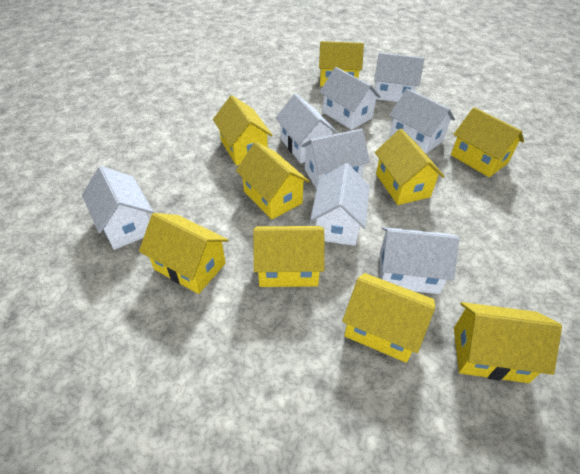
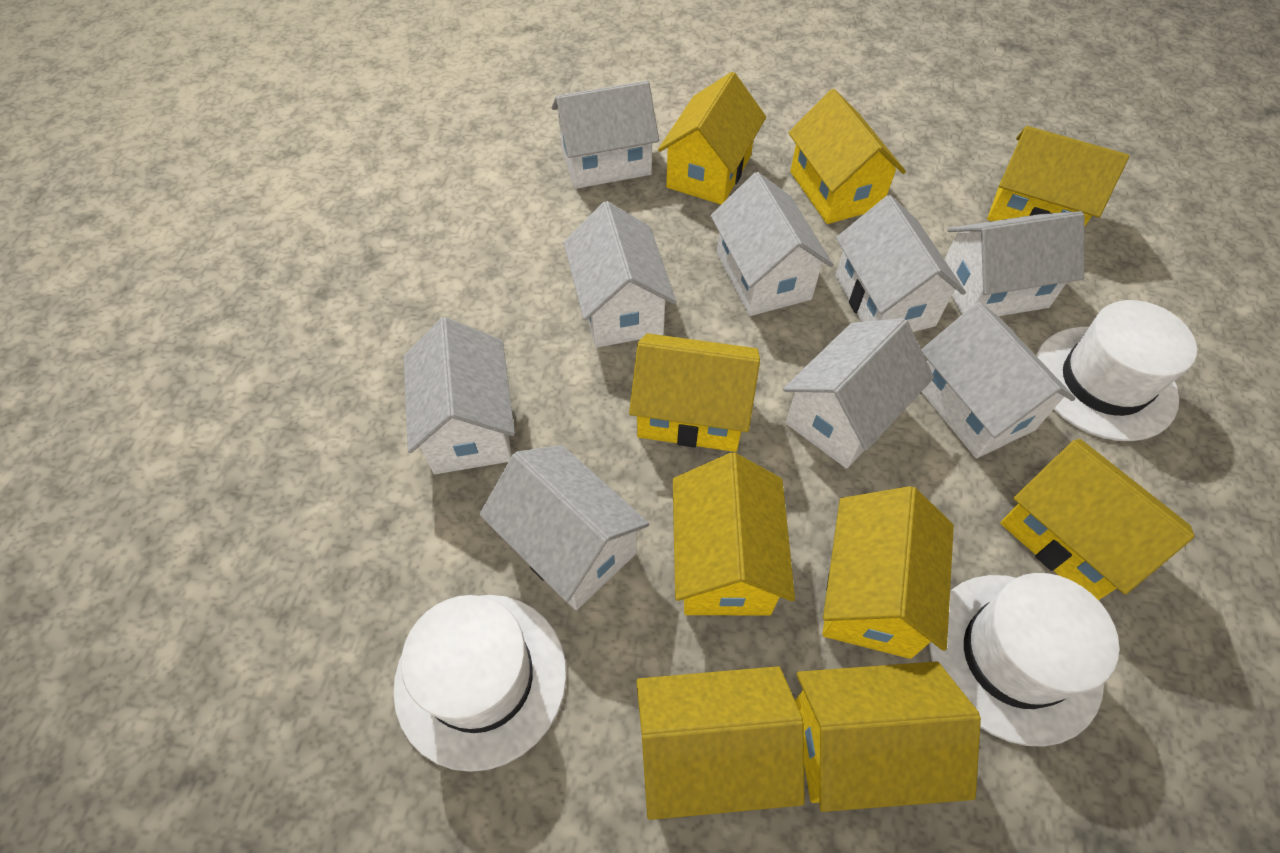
white hat: none = 0 -> [393,595,567,772] [929,573,1119,747] [1036,300,1197,441] = 3
white house: [82,166,153,250] [275,94,338,163] [301,129,370,189] [310,163,369,246] [320,67,381,130] [374,53,424,102] [380,227,460,294] [389,88,455,154] = 8 -> [404,317,515,474] [480,445,649,610] [552,81,659,189] [564,201,676,348] [711,172,833,316] [783,318,934,469] [836,195,966,332] [921,302,1076,458] [944,211,1084,316] = 9

